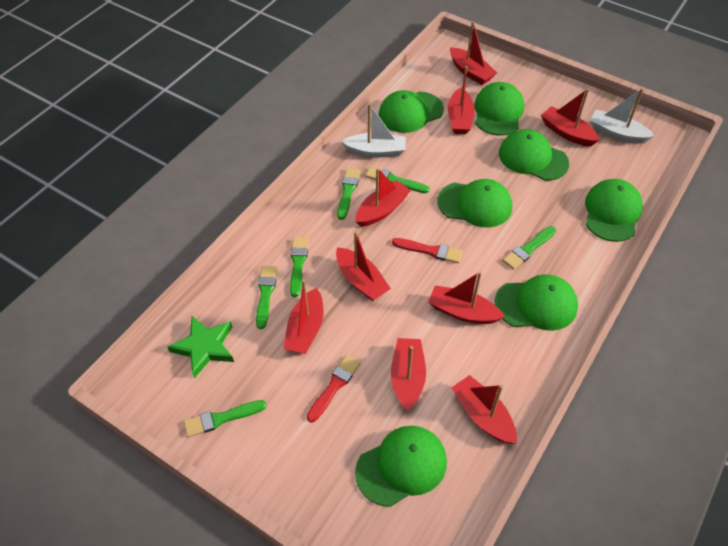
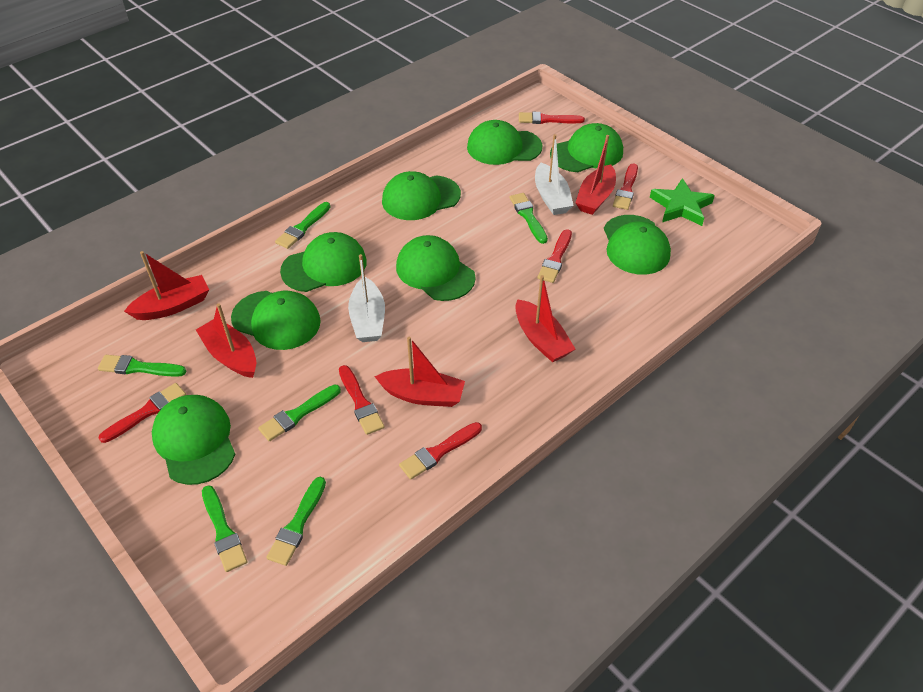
green cap: [355,426,447,507] [379,90,444,133] [438,179,512,228] [474,82,524,136] [495,274,578,331] [499,129,569,181] [585,179,643,242] = 7 -> [152,395,235,485] [231,291,321,350] [280,232,367,292] [382,171,461,220] [396,235,476,301] [467,120,542,165] [550,123,623,172] [604,215,671,275] = 8
red boat: [284,279,323,354] [336,231,391,301] [355,168,411,227] [391,338,426,411] [428,272,505,324] [448,66,475,134] [450,21,497,85] [451,375,517,444] [541,89,600,147] = 9 -> [124,251,209,320] [196,303,256,378] [375,337,465,407] [515,275,575,362] [575,135,616,215] = 5
red brush: [307,355,361,422] [392,238,463,263] = 2 -> [99,383,186,443] [339,365,385,435] [399,422,482,479] [519,112,585,124] [537,229,572,283] [613,163,638,210] = 6

